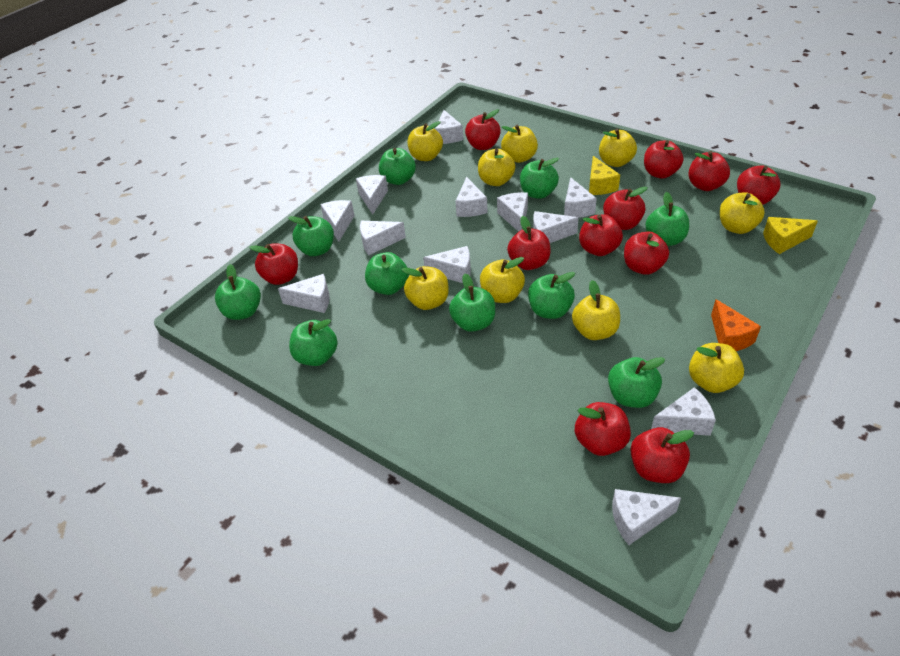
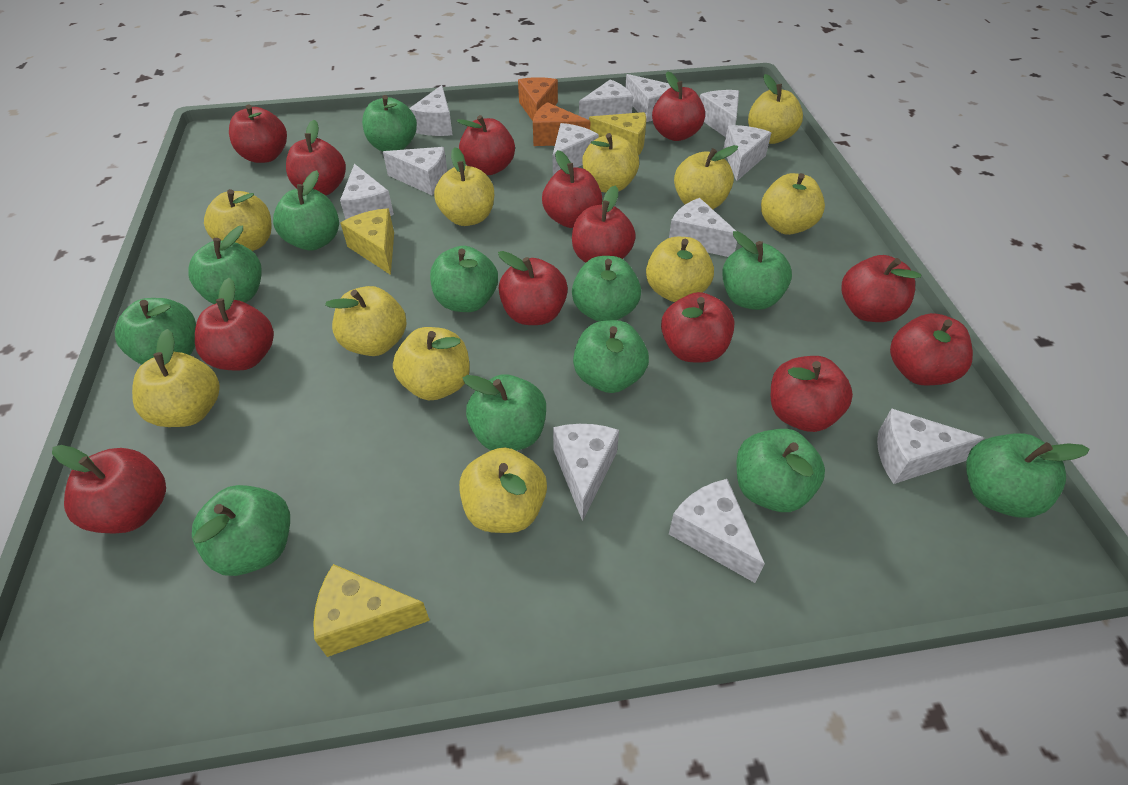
green apple: [215,264,261,320] [288,216,334,256] [289,319,338,366] [365,252,409,295] [379,148,416,185] [449,274,495,332] [520,158,559,199] [528,272,575,319] [608,357,665,408] [645,192,689,246] = 10 -> [115,298,196,365] [188,226,262,304] [192,485,290,576] [273,170,339,251] [362,95,417,152] [430,246,498,312] [463,374,546,451] [572,256,641,322] [573,320,649,393] [722,231,792,310] [737,429,825,512] [966,433,1090,518] = 12
orange cheese: [711,299,761,351] = 1 -> [518,77,558,121] [533,102,590,146] = 2
red apple: [249,243,298,285] [465,109,501,150] [507,216,551,270] [575,402,631,456] [579,215,623,256] [603,187,648,230] [624,232,669,275] [631,427,694,483] [644,140,683,179] [688,151,730,191] [737,165,780,205] = 11 -> [52,445,166,533] [195,278,274,370] [229,105,287,163] [286,120,346,196] [457,115,515,175] [498,251,568,325] [542,150,603,228] [572,186,636,263] [652,71,705,141] [661,292,735,363] [771,356,853,432] [842,255,921,322] [890,313,973,386] = 13
yellow apple: [402,266,449,310] [408,121,443,161] [478,149,515,186] [480,257,525,303] [501,125,538,163] [572,280,620,340] [599,129,637,167] [689,343,744,393] [720,192,765,234] = 9 -> [132,329,220,427] [204,189,272,251] [325,286,407,356] [393,327,470,400] [434,147,494,226] [459,447,547,533] [582,133,639,193] [646,237,714,302] [674,145,738,209] [748,74,803,144] [761,173,825,235] = 11
yellow cheese: [589,156,620,195] [763,217,818,254] = 2 -> [313,564,430,657] [341,208,394,275] [589,112,646,156] = 3

